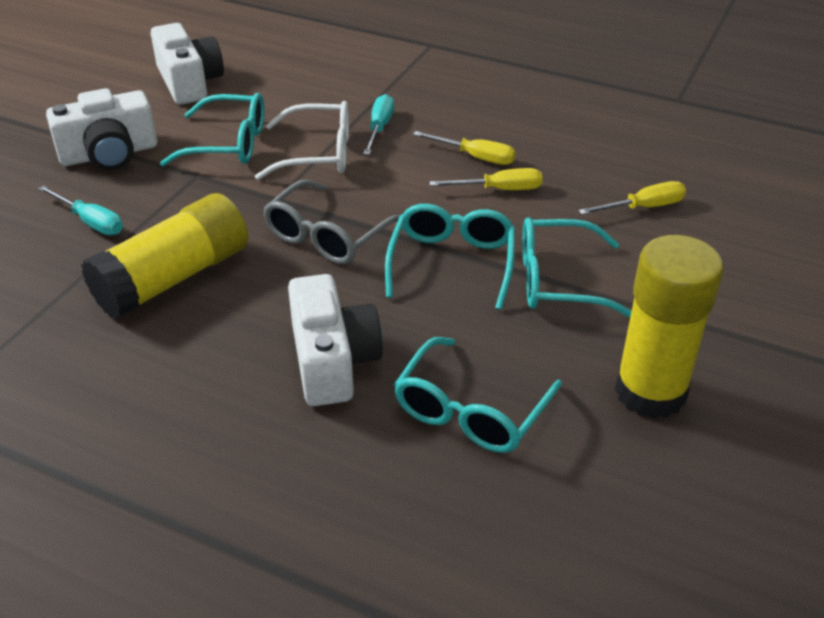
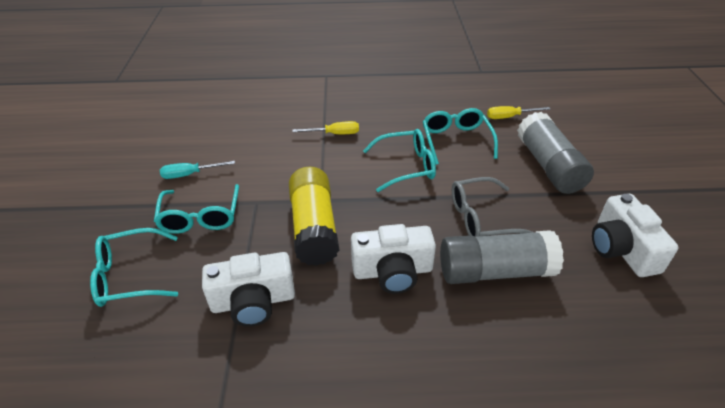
grey glue stick: none = 0 -> [440,230,564,284] [517,112,594,194] = 2
turquoise screwdriver: [38,186,123,235] [363,94,394,155] = 2 -> [160,161,235,179] = 1
white glasses: [255,101,349,180] = 1 -> none = 0
yellow glue stick: [81,193,248,319] [615,235,723,419] = 2 -> [289,166,340,266] = 1
yellow screwdriver: [413,131,516,165] [429,168,543,190] [578,181,686,215] = 3 -> [292,121,359,134] [487,106,551,119] = 2

